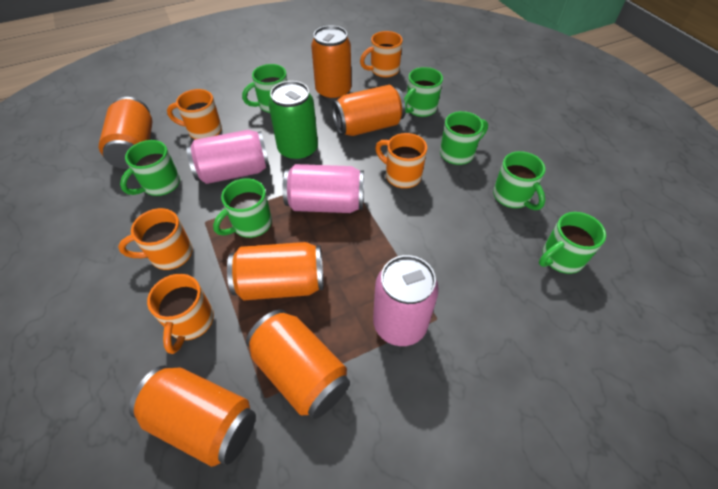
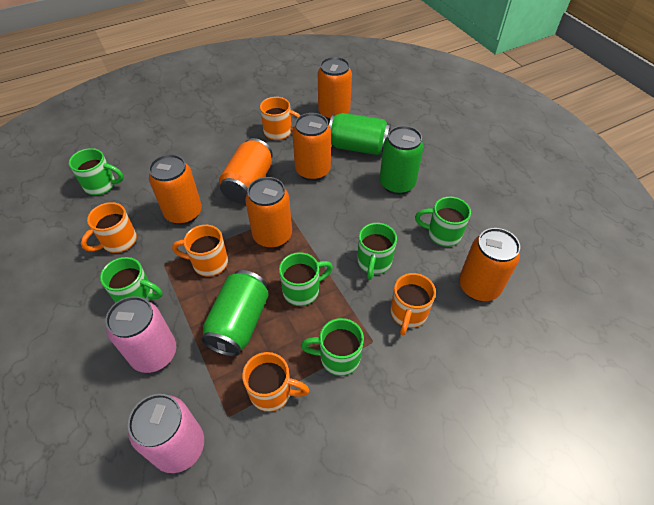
green can: [269,81,318,161] = 1 -> [201,270,269,357] [329,113,391,155] [380,126,424,195] = 3
green mug: [120,140,180,196] [213,178,272,238] [242,64,287,113] [404,67,443,117] [440,111,488,165] [493,151,546,210] [539,212,606,274] = 7 -> [69,148,124,195] [100,257,163,303] [279,252,333,306] [301,318,364,376] [357,223,397,280] [415,197,471,247] = 6
pink can: [186,130,270,184] [282,164,364,213] [373,255,439,346] = 3 -> [106,296,176,373] [128,394,204,473] = 2

